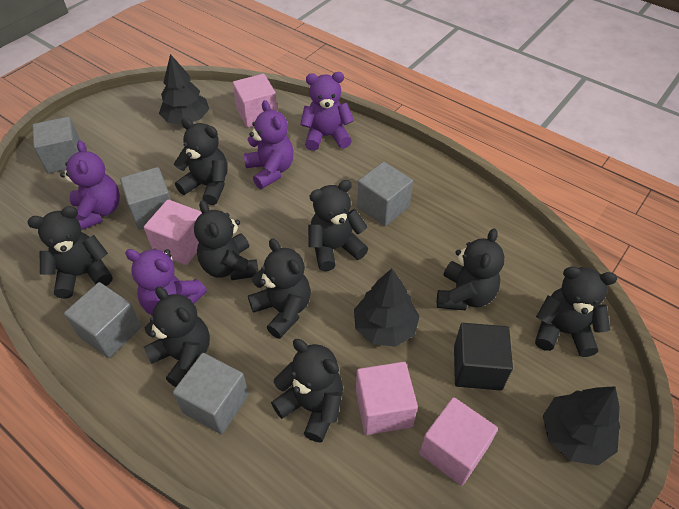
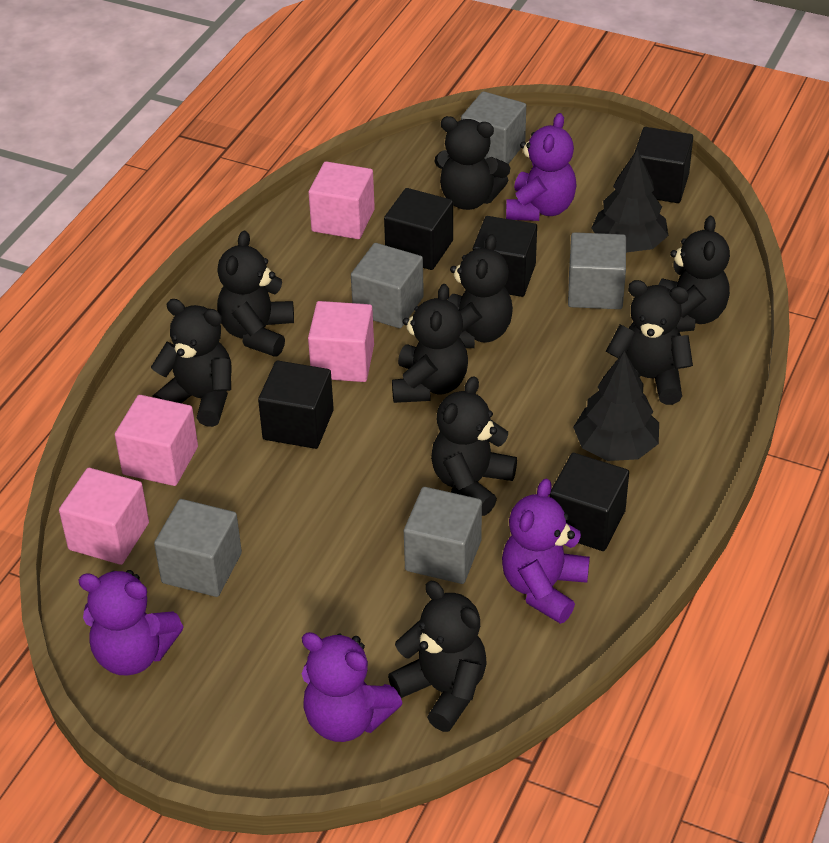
black cube: [454,323,513,391] = 1 -> [258,361,334,449] [384,188,453,270] [473,216,537,297] [549,453,629,551] [634,127,693,203] = 5
black tree: [159,54,209,125] [354,269,420,347] [543,386,621,465] = 3 -> [573,351,659,461] [591,150,668,252] = 2

